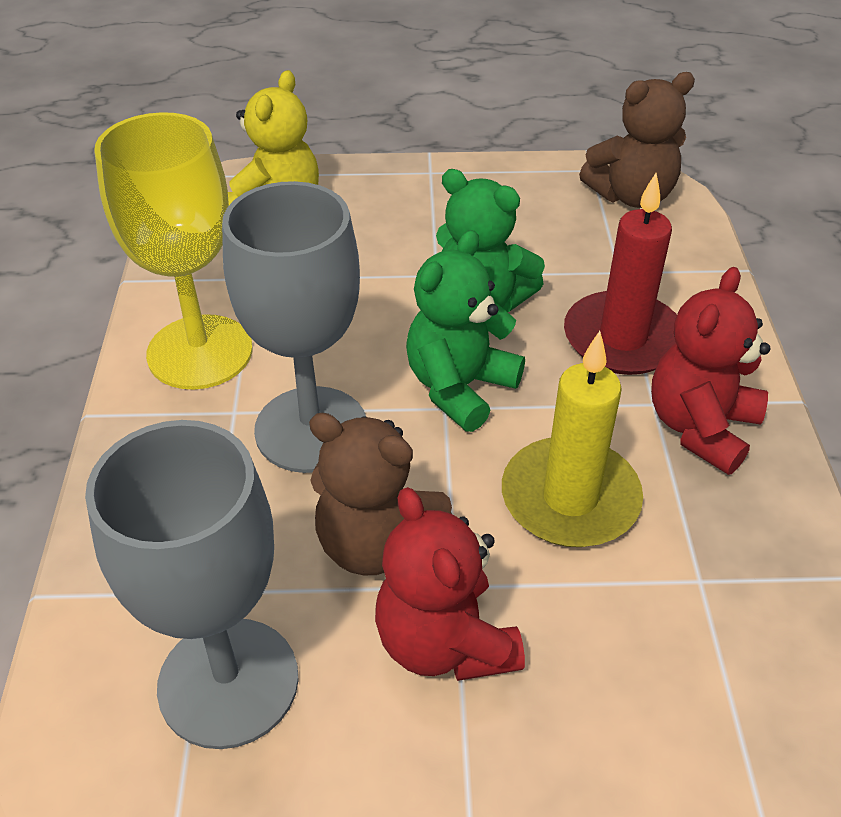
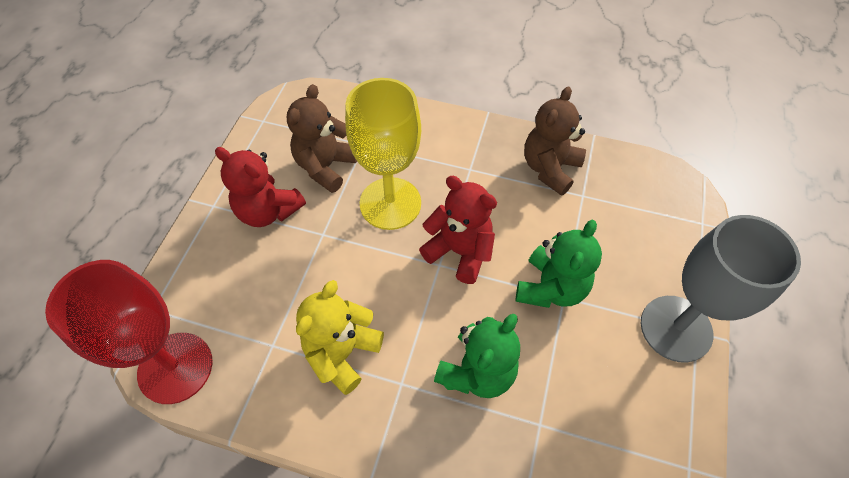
grey goblet: [85,420,298,749] [222,181,366,473] = 2 -> [641,215,801,363] = 1
red candle: [564,173,677,375] = 1 -> none = 0
red goblet: none = 0 -> [45,260,213,404] = 1
yellow candle: [502,331,643,547] = 1 -> none = 0

